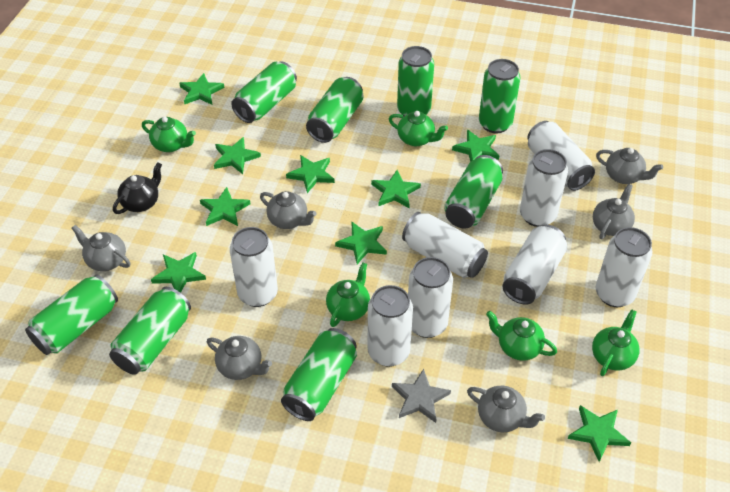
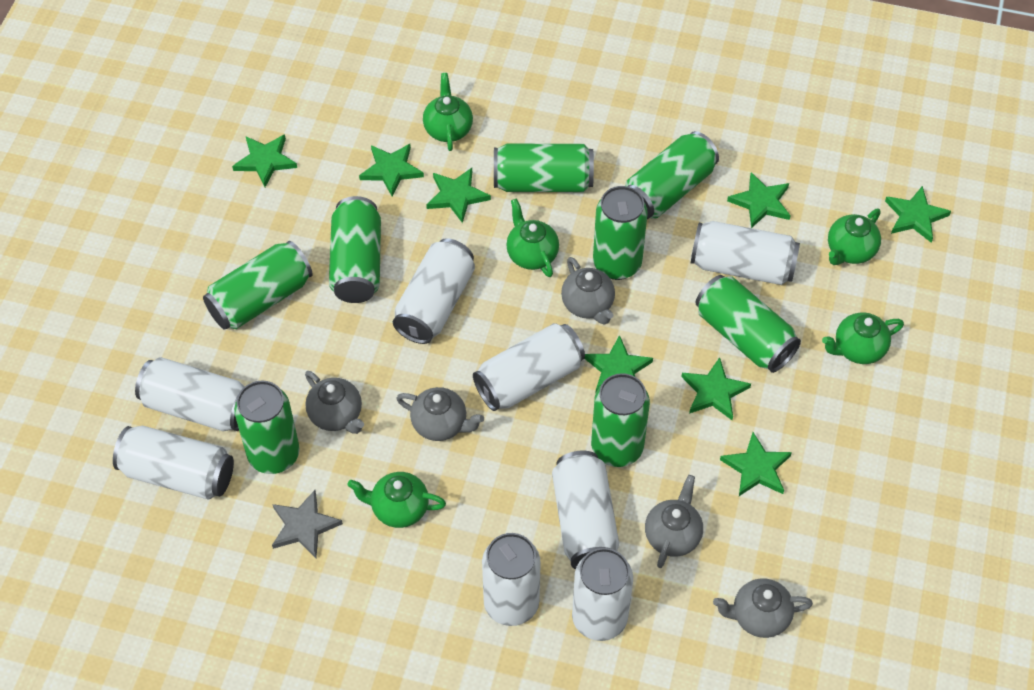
black teapot: [113,162,162,214] = 1 -> none = 0
green star: [151,252,206,293] [179,73,224,105] [200,187,250,226] [214,137,261,174] [286,155,335,193] [335,222,387,264] [371,170,421,208] [452,130,499,162] [568,405,631,462] = 9 -> [232,134,297,187] [359,144,424,197] [426,168,491,223] [584,335,653,394] [681,357,751,420] [720,432,792,496] [727,172,791,228] [885,186,951,243] = 8
grey teapot: [71,225,130,271] [207,336,272,380] [260,191,317,229] [467,386,545,432] [593,184,635,239] [596,148,663,184] = 6 -> [305,371,364,434] [396,387,484,441] [561,257,615,325] [645,475,703,568] [713,578,813,638] = 5

